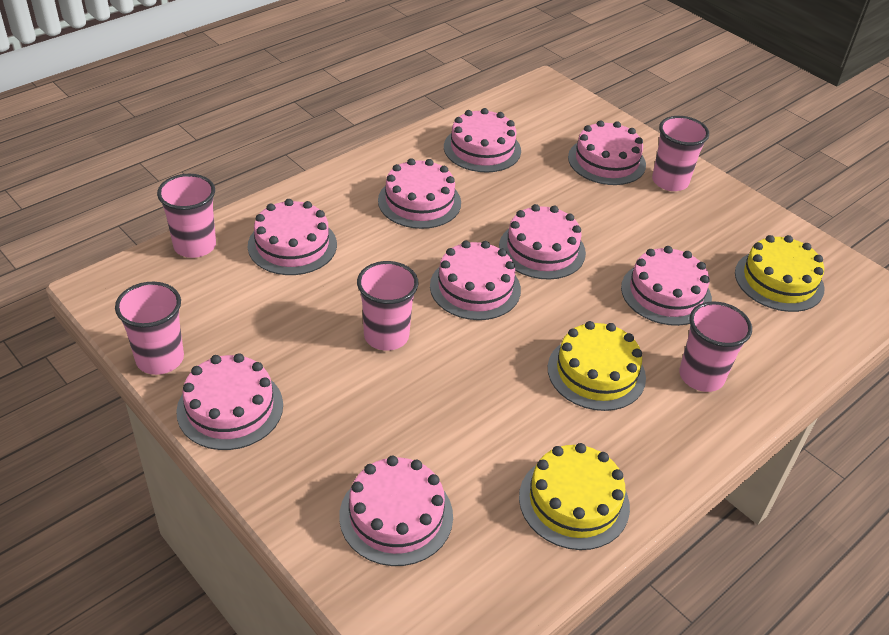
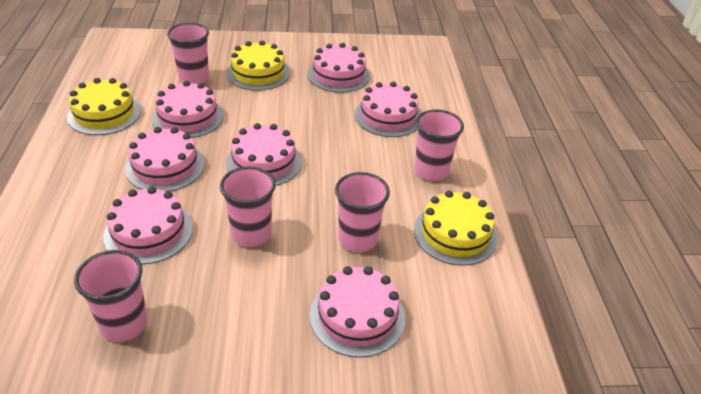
pink cake: [176,353,283,450] [248,199,337,275] [339,456,453,566] [378,158,461,229] [430,241,521,320] [444,108,521,172] [499,204,586,280] [568,120,646,185] [621,246,712,326] = 9 -> [103,187,193,264] [125,127,205,192] [152,81,224,138] [226,123,302,186] [308,43,370,93] [310,266,405,357] [355,82,421,137] = 7

